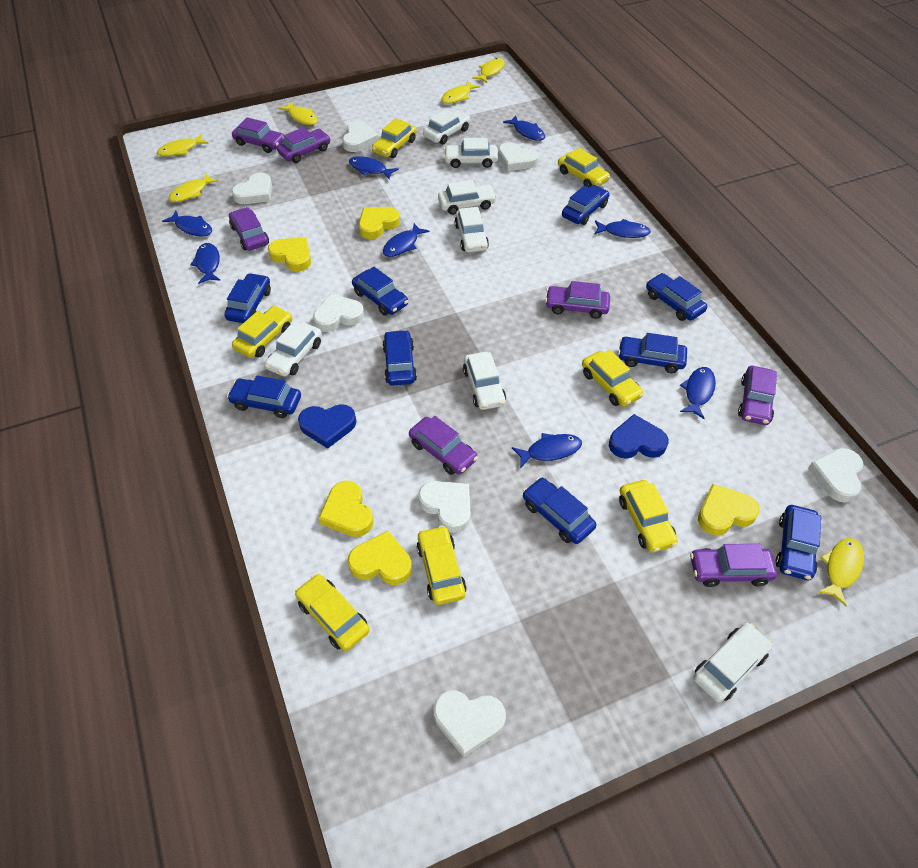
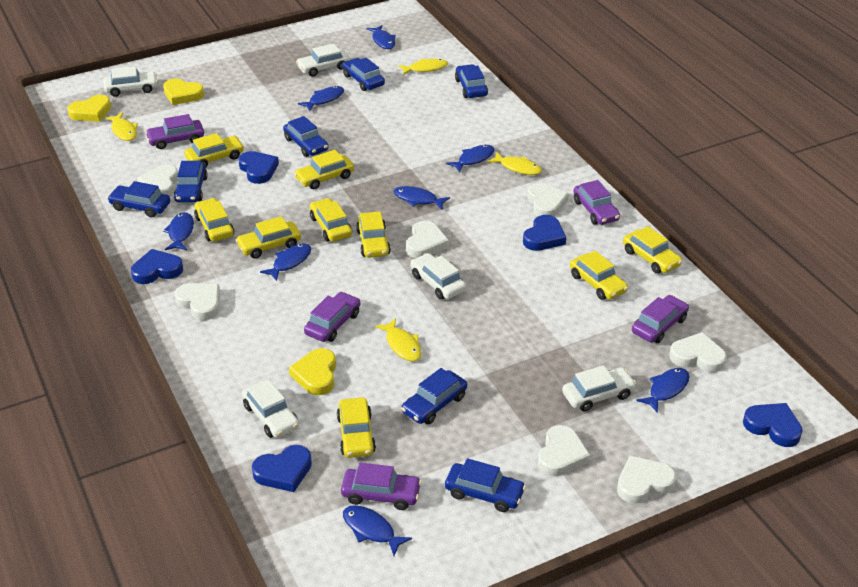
blue car: [224,273,271,323] [227,375,301,418] [352,267,408,315] [382,330,417,386] [523,477,596,544] [562,185,610,225] [618,333,687,373] [646,273,707,321] [775,505,821,580] = 9 -> [107,181,170,217] [174,161,208,202] [283,116,328,157] [342,58,385,91] [401,368,467,424] [445,458,526,512] [455,64,488,98] = 7
blue heart: [298,404,356,449] [609,414,668,459] = 2 -> [131,249,183,284] [238,151,279,184] [252,445,312,492] [523,215,566,251] [743,403,803,447] = 5
purple car: [229,207,269,251] [232,117,284,153] [277,127,331,163] [409,416,478,475] [545,281,610,319] [690,544,777,587] [738,366,777,425] = 7 -> [145,114,204,149] [304,292,360,342] [341,463,422,510] [573,180,620,225] [632,295,689,343] = 5
white car: [265,322,322,377] [423,109,471,145] [438,180,497,215] [444,138,498,168] [455,207,489,252] [463,352,506,410] [693,623,773,702] = 7 -> [103,66,158,97] [242,379,299,438] [296,43,350,77] [411,253,466,300] [562,365,636,412] = 5
yellow car: [232,306,292,358] [295,574,370,651] [372,118,416,158] [417,525,467,605] [558,148,610,187] [582,350,644,407] [619,480,678,552] = 7 -> [185,133,244,167] [194,198,234,242] [236,216,301,258] [294,150,354,189] [310,198,352,242] [337,397,376,458] [356,211,391,258] [570,251,628,300] [623,226,683,274] = 9
yellow fish: [157,134,209,156] [168,173,219,202] [278,102,318,125] [441,80,480,104] [472,58,504,83] [817,538,864,606] = 6 -> [105,112,138,141] [375,318,422,361] [398,59,448,75] [487,152,542,175] = 4
yellow heart: [268,237,311,271] [318,481,374,537] [348,531,412,585] [359,207,400,239] [698,484,759,535] = 5 -> [67,95,111,122] [163,78,204,105] [289,348,336,395] = 3

